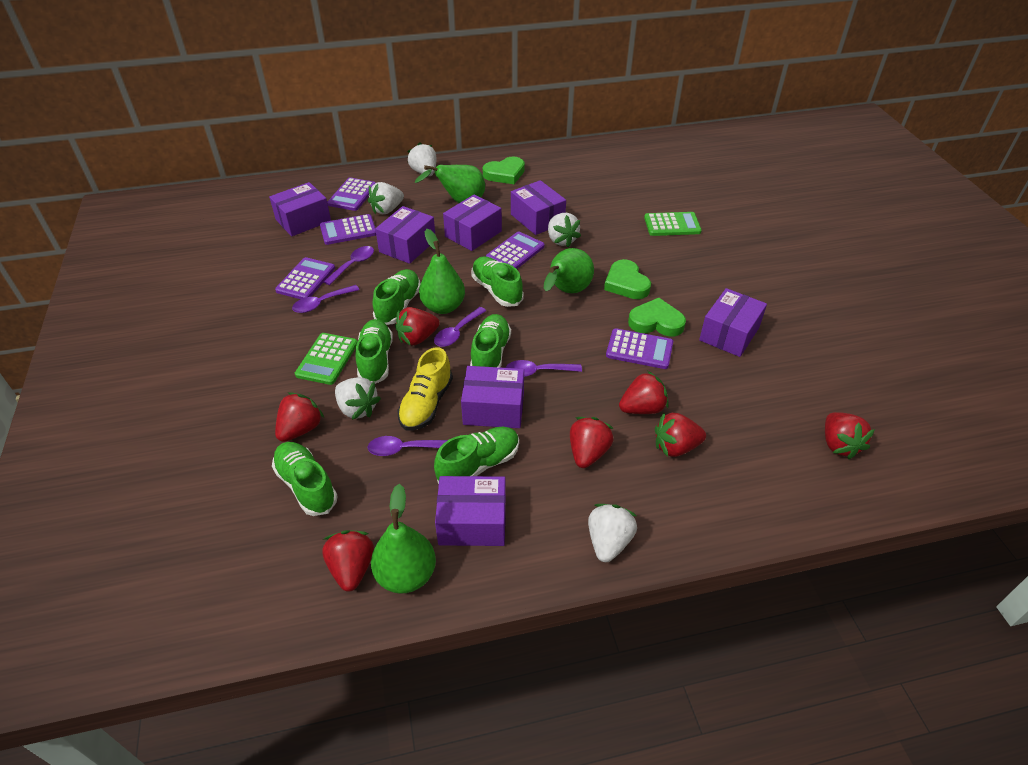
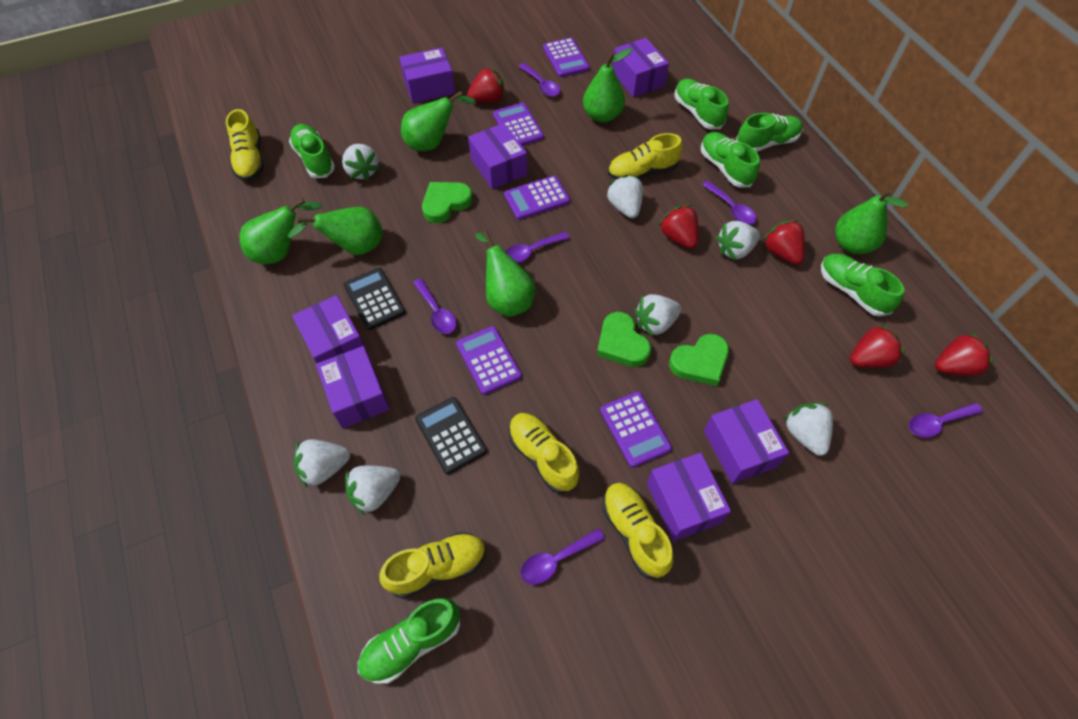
black calculator: none = 0 -> [344,268,405,330] [415,397,487,474] = 2
green calculator: [295,333,357,385] [644,212,702,236] = 2 -> none = 0
green pear: [371,484,436,593] [415,165,485,203] [419,229,465,314] [544,248,594,293] = 4 -> [240,199,322,264] [288,207,382,255] [401,91,476,151] [475,231,535,317] [583,48,632,122] [835,189,908,254] = 6
purple spoon: [292,285,359,313] [324,246,374,285] [367,436,448,456] [434,307,486,347] [506,360,582,377] = 5 -> [413,279,457,334] [505,232,570,263] [518,63,560,97] [520,528,605,585] [702,181,757,225] [909,403,983,438] = 6
red strawberry: [275,392,324,442] [322,530,374,592] [395,307,440,346] [570,417,614,468] [619,371,669,414] [655,413,706,457] [825,412,875,459] = 7 -> [467,67,505,103] [658,205,699,249] [763,220,805,265] [850,324,905,368] [935,332,993,376] = 5
white strawberry: [335,377,381,420] [368,182,404,214] [408,142,437,176] [548,213,581,247] [588,504,637,562] = 5 -> [294,439,350,487] [342,144,380,181] [345,465,400,515] [606,175,643,218] [634,294,682,337] [716,221,760,261] [783,403,833,456] = 7
yellow shoe: [398,347,453,431] = 1 -> [226,109,264,181] [379,532,486,598] [508,413,579,494] [602,483,673,578] [608,133,683,180] = 5

